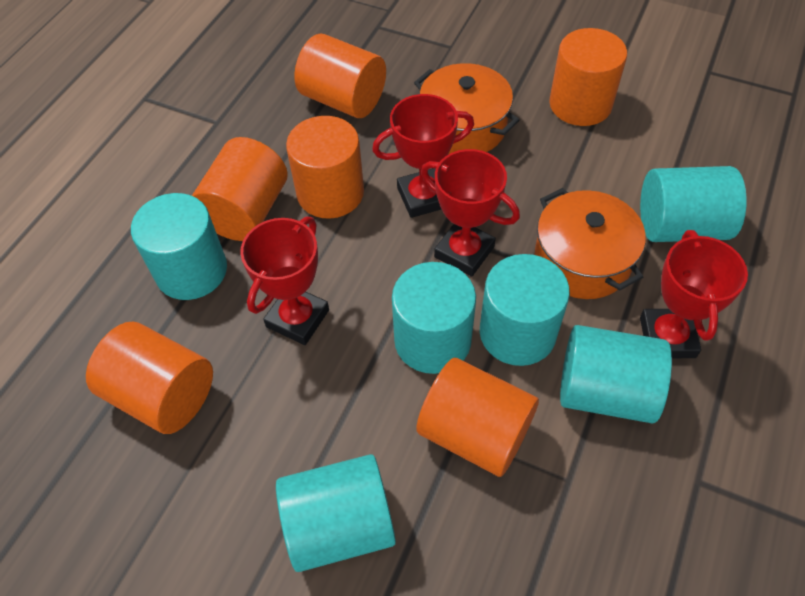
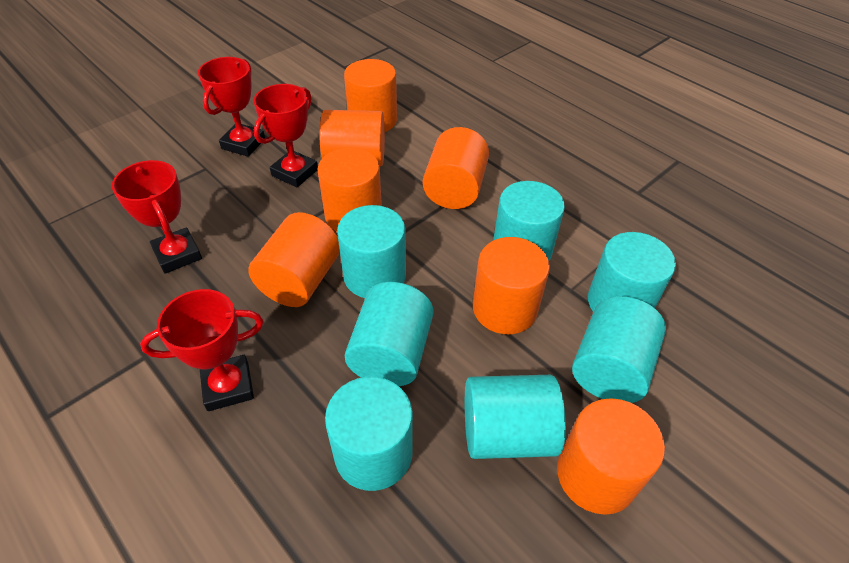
orange cylinder: [86,322,213,434] [192,137,288,241] [286,116,364,219] [294,34,386,118] [416,358,539,477] [549,28,627,126] = 6 -> [248,212,340,307] [317,148,382,231] [320,110,385,166] [344,59,397,132] [423,127,489,209] [473,237,550,334] [557,398,665,515] = 7
orange pot: [414,63,519,154] [535,188,646,299] = 2 -> none = 0
turquoise cylinder: [131,193,227,300] [276,454,396,572] [392,262,476,374] [480,254,570,366] [560,325,672,423] [640,166,747,242] = 6 -> [325,377,413,491] [337,205,406,298] [345,282,434,386] [465,375,566,459] [493,181,565,261] [572,296,666,403] [588,232,676,312] = 7

